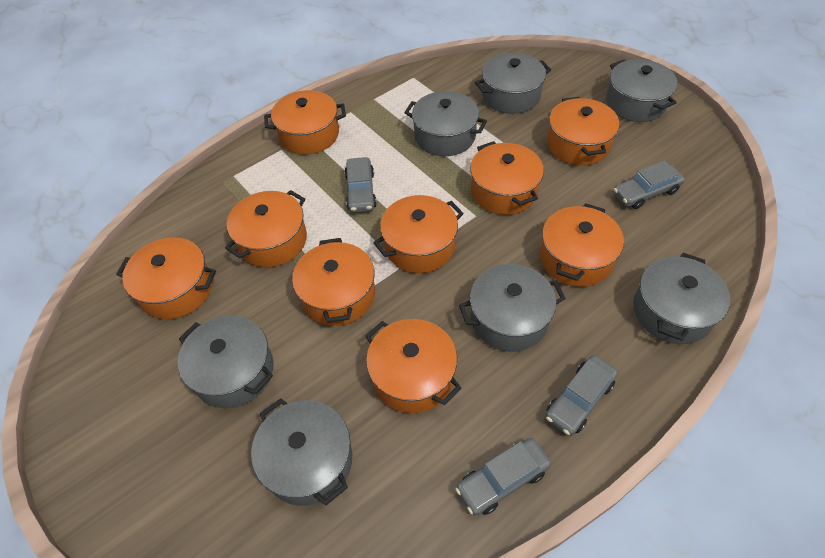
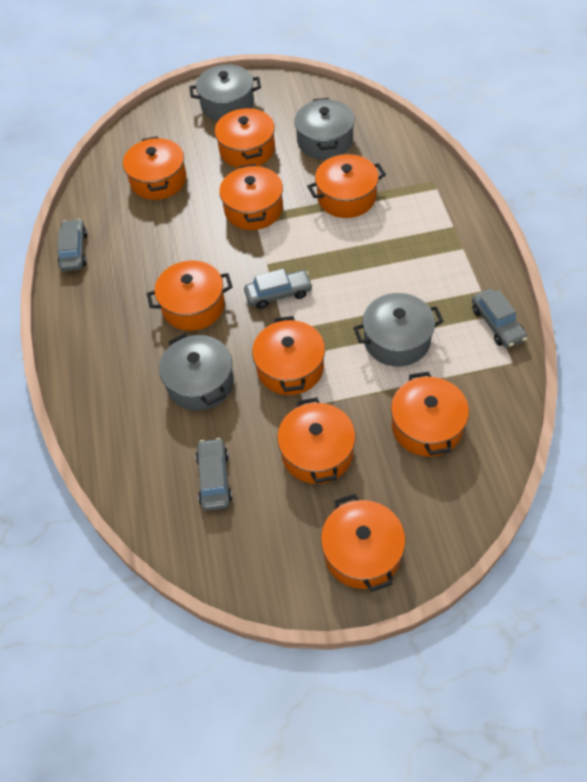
grey pot: [178,315,274,408] [251,398,352,506] [404,91,487,156] [459,264,566,351] [475,53,551,114] [606,59,677,122] [633,253,730,344] = 7 -> [159,333,234,411] [190,65,261,121] [294,98,355,159] [353,293,444,367] = 4

